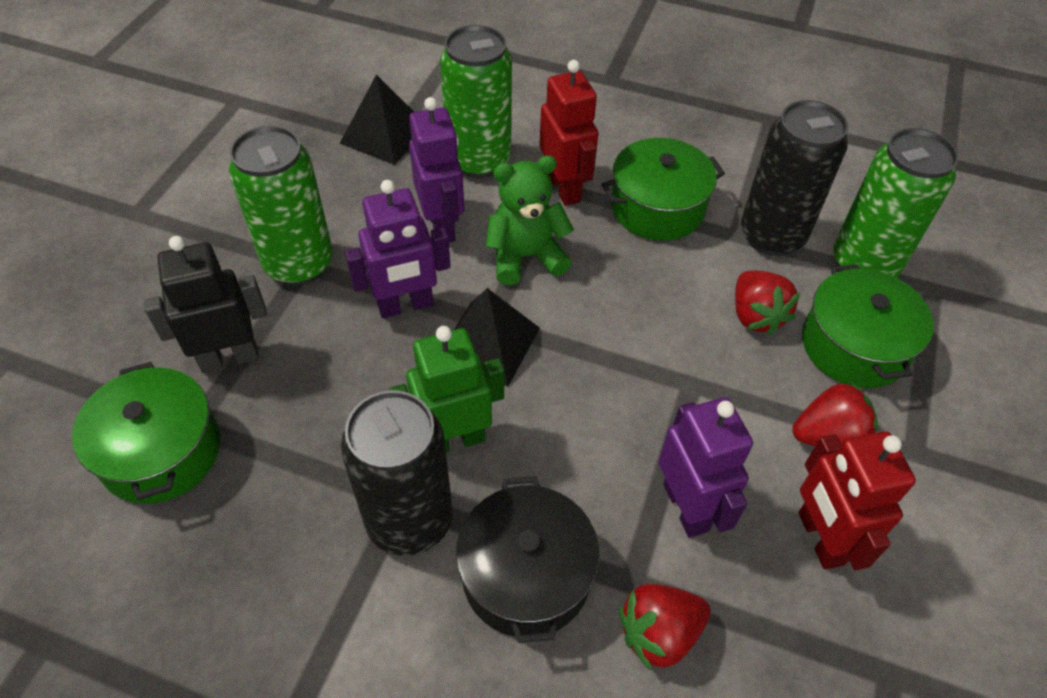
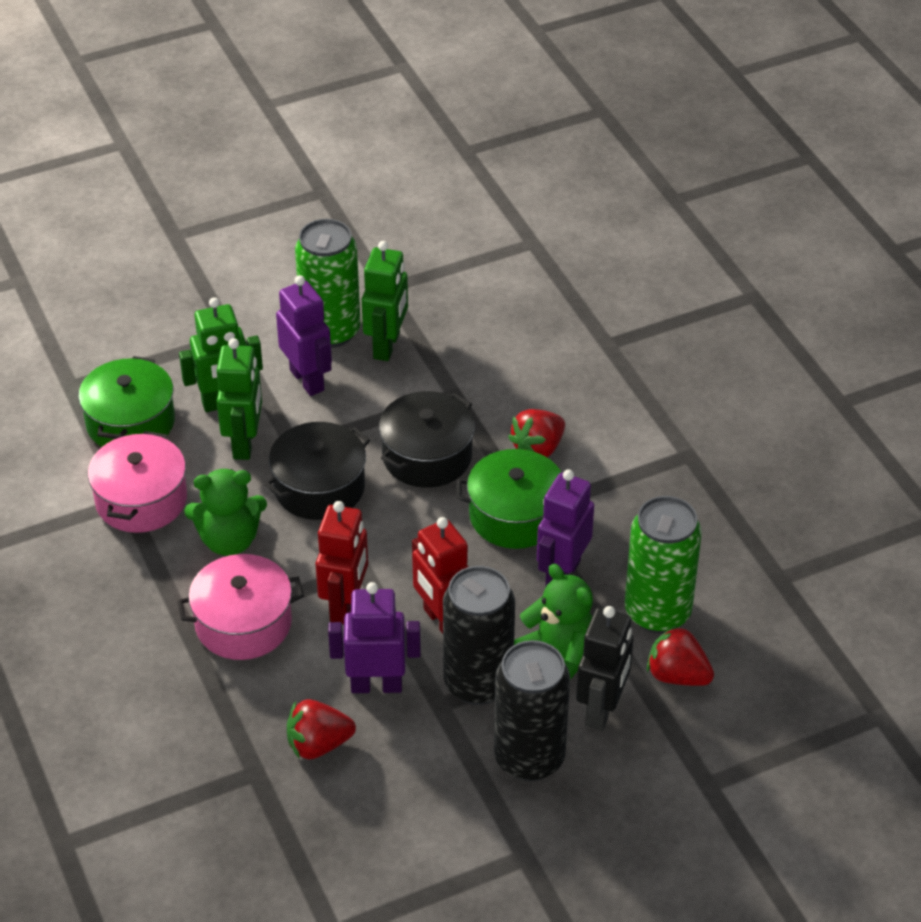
black pot: [456,476,600,643] = 1 -> [264,422,370,520] [379,391,475,488] = 2
black pyramid: [340,75,414,165] [454,288,540,387] = 2 -> none = 0
green can: [229,125,333,285] [440,25,512,178] [833,128,959,277] = 3 -> [295,219,361,348] [625,496,702,633] = 2
green pot: [72,362,221,504] [601,138,725,241] [802,264,934,388] = 3 -> [78,356,175,447] [457,449,561,549] = 2
green robot: [389,326,504,453] = 1 -> [179,297,263,412] [217,338,262,460] [362,241,408,361] = 3
green teddy bear: [486,156,574,285] = 1 -> [184,469,267,556] [514,564,593,680] = 2
pink pot: none = 0 -> [88,431,187,533] [177,554,304,660] = 2

